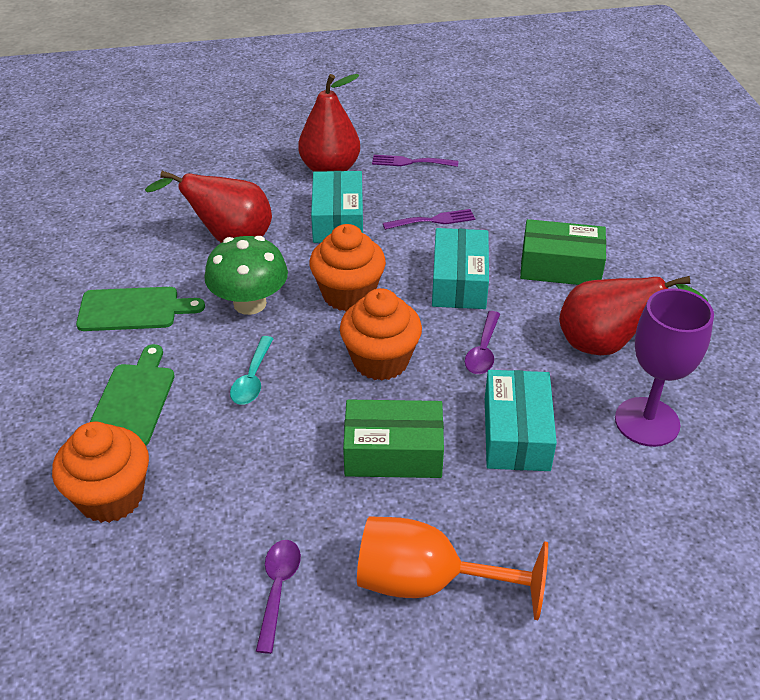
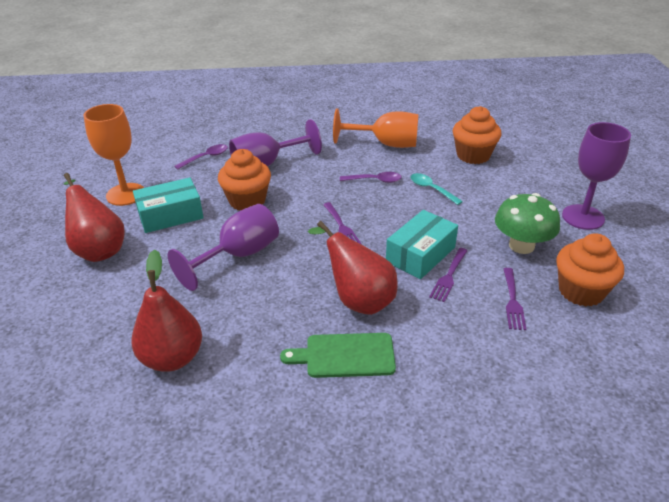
green box: [343,400,444,478] [520,219,606,285] = 2 -> none = 0
green cutting board: [76,287,205,331] [90,344,175,445] = 2 -> [280,333,396,378] = 1
orange goblet: [357,516,548,620] = 1 -> [84,104,144,206] [333,108,418,148] = 2
purple fork: [372,155,458,167] [383,209,475,230] = 2 -> [323,202,362,245] [429,248,468,302] [504,268,526,330] = 3
purple goblet: [615,288,714,447] = 1 -> [168,204,279,291] [229,119,322,166] [562,122,631,230] = 3
turquoise box: [311,171,363,243] [432,228,489,309] [485,370,557,471] = 3 -> [133,177,204,233] [386,210,458,279] = 2

